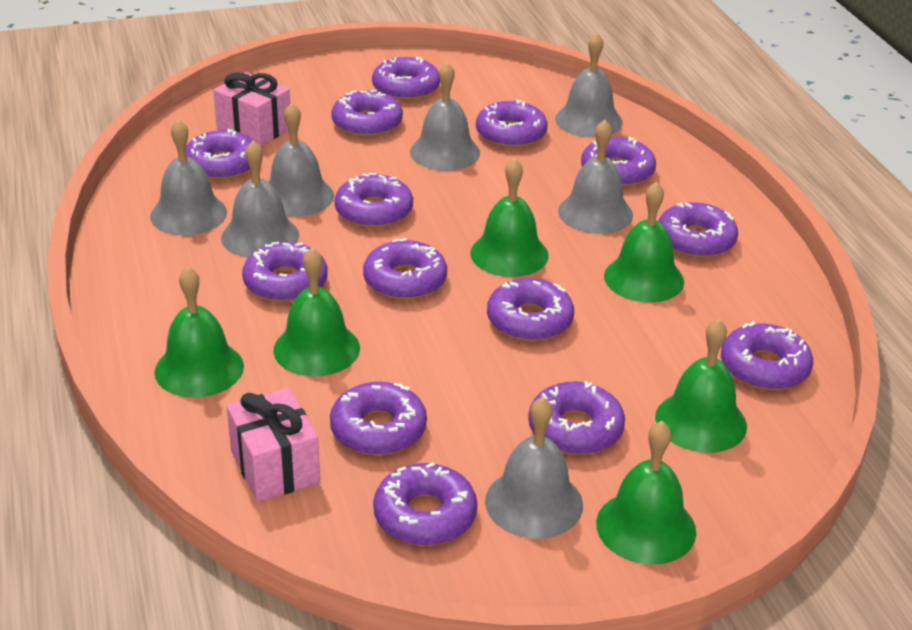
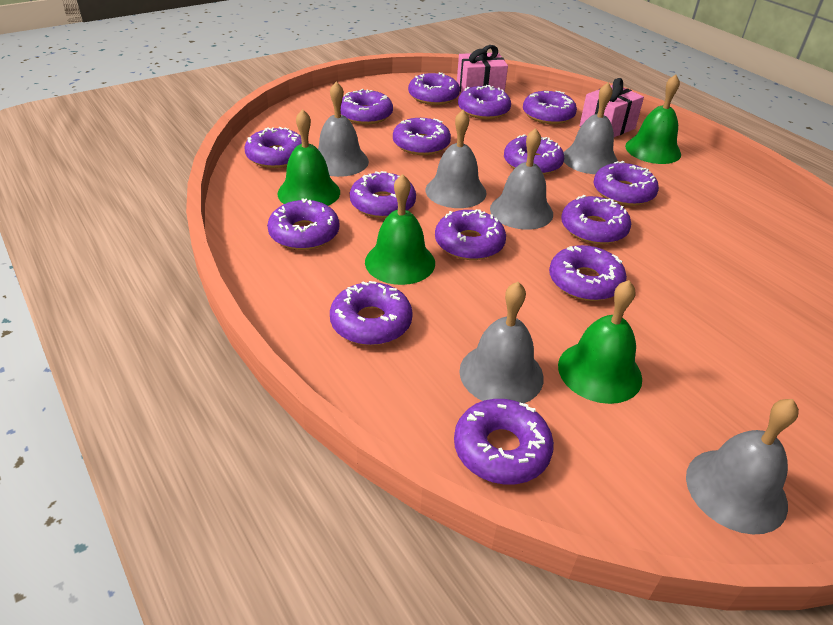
green bell: [155,266,244,398] [274,248,360,377] [470,158,548,277] [596,421,696,565] [604,182,684,303] [655,318,747,453] = 6 -> [277,109,340,206] [365,174,435,285] [558,280,642,404] [625,74,681,164] = 4
grey bell: [150,119,227,235] [221,141,299,258] [269,103,334,217] [410,62,480,171] [485,396,583,539] [555,33,623,138] [558,119,633,234] = 7 -> [318,81,369,177] [425,110,486,208] [459,282,544,403] [490,128,553,230] [564,83,618,174] [686,399,799,534] = 6
purple donut: [186,129,253,180] [242,242,328,302] [330,382,427,455] [331,90,403,137] [335,173,413,228] [363,238,447,300] [372,57,440,100] [373,462,477,546] [476,100,548,148] [487,278,574,341] [528,381,625,455] [581,137,656,187] [658,202,738,258] [721,321,813,390] = 14 -> [245,127,302,168] [267,198,339,250] [330,281,413,345] [341,89,393,124] [350,171,416,218] [393,118,451,155] [408,72,460,105] [435,209,506,260] [454,399,554,485] [458,85,511,119] [504,134,564,175] [523,91,577,124] [549,245,627,301] [561,195,631,244] [593,161,659,206] = 15

